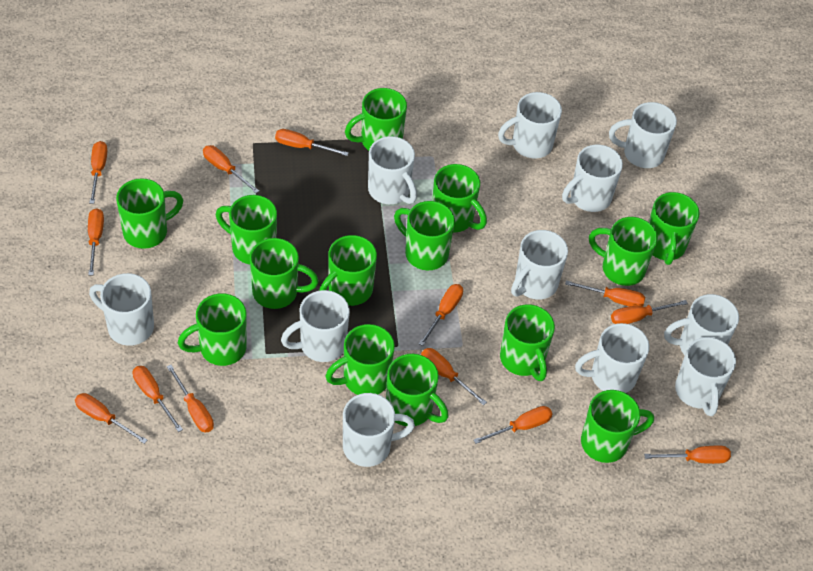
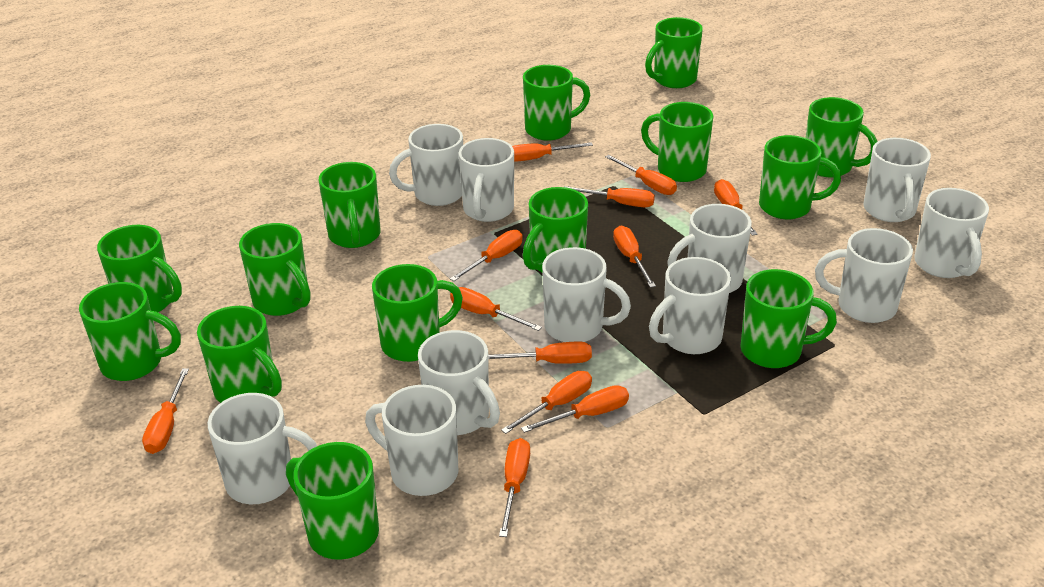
orange screwdriver: [75,393,148,444] [88,208,104,275] [89,141,107,204] [133,366,183,432] [167,365,214,433] [203,145,259,193] [275,129,349,156] [419,284,463,346] [421,348,487,406] [474,406,552,444] [565,281,645,307] [611,300,688,324] [644,446,731,464] = 13 -> [142,368,189,454] [450,230,523,281] [450,287,542,331] [488,342,592,364] [499,438,530,537] [501,371,592,434] [512,142,593,162] [521,385,629,433] [564,186,655,207] [605,155,677,195] [613,226,656,288] [714,179,757,236] = 12

